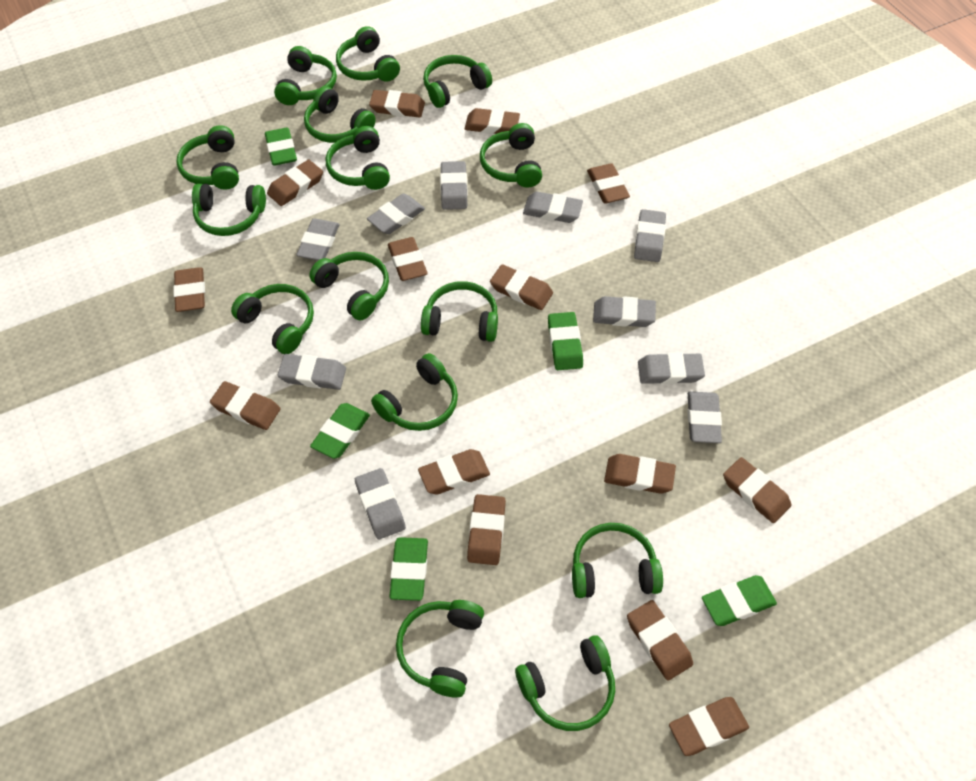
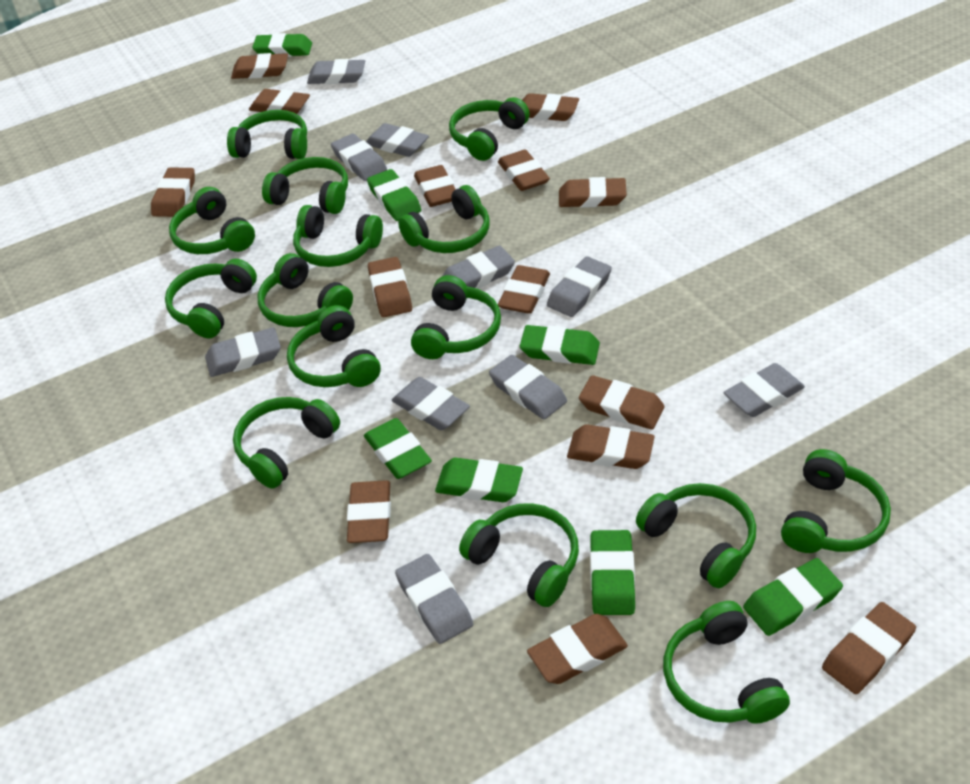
green eraser: [265,128,297,166] [310,403,370,459] [390,537,428,601] [548,312,583,370] [702,575,777,626] = 5 -> [252,33,312,57] [364,418,432,479] [367,169,421,221] [435,457,523,502] [520,325,600,365] [590,530,635,615] [743,558,843,636] = 7

